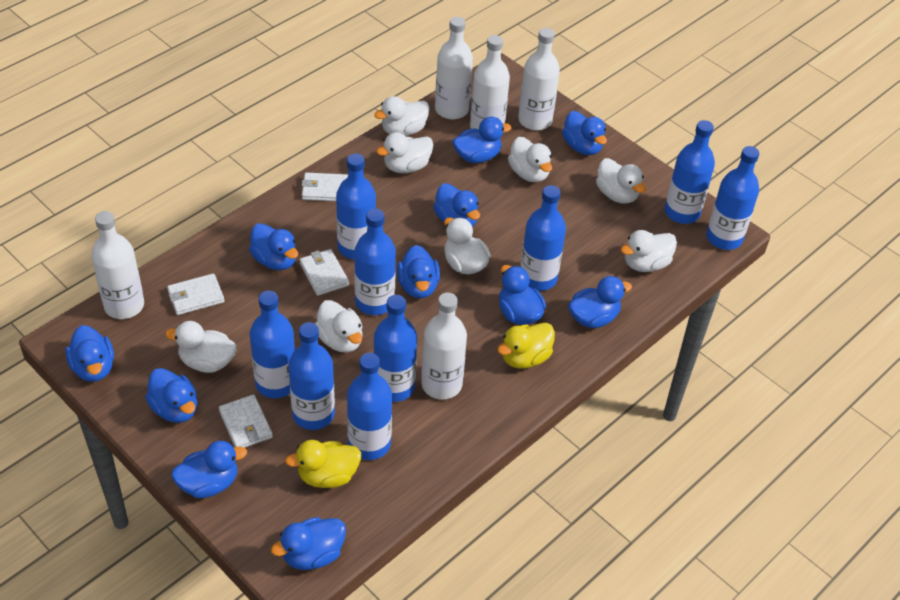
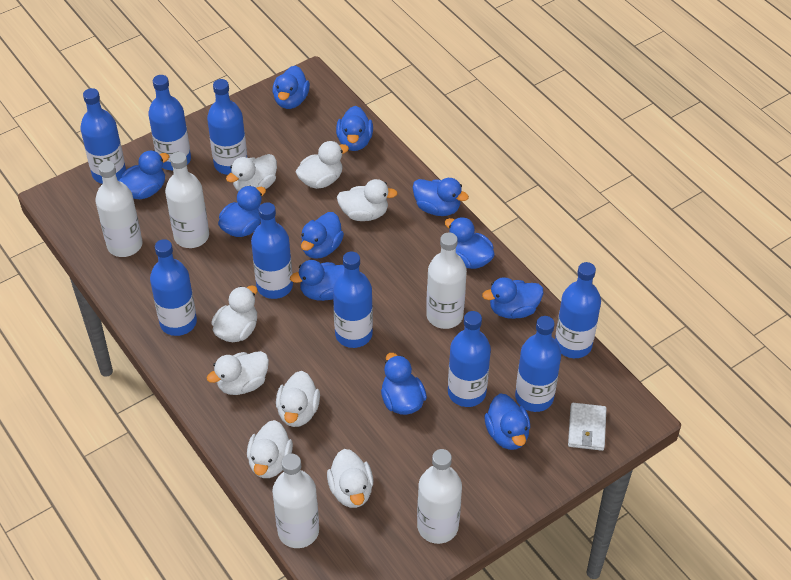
white wallet: [167,273,224,315] [219,395,273,448] [299,249,349,296] [301,173,348,201] = 4 -> [568,403,606,451] = 1
yellow duck: [285,440,361,488] [497,323,555,369] = 2 -> none = 0

